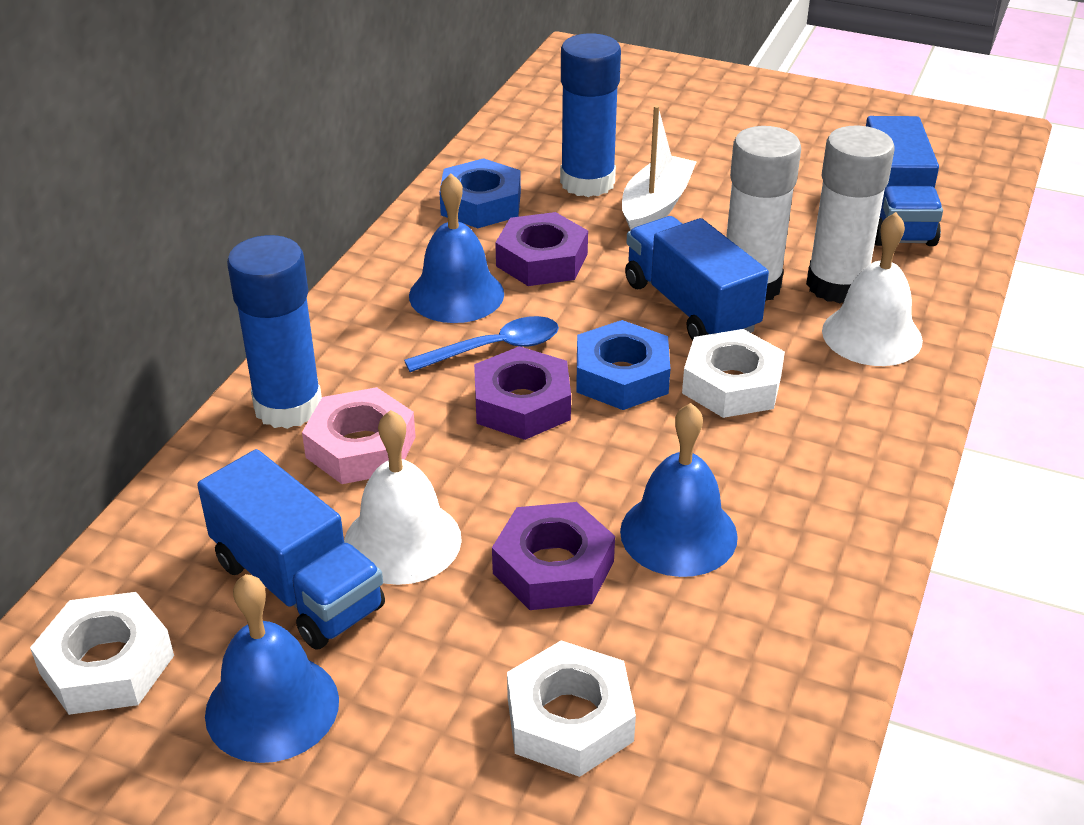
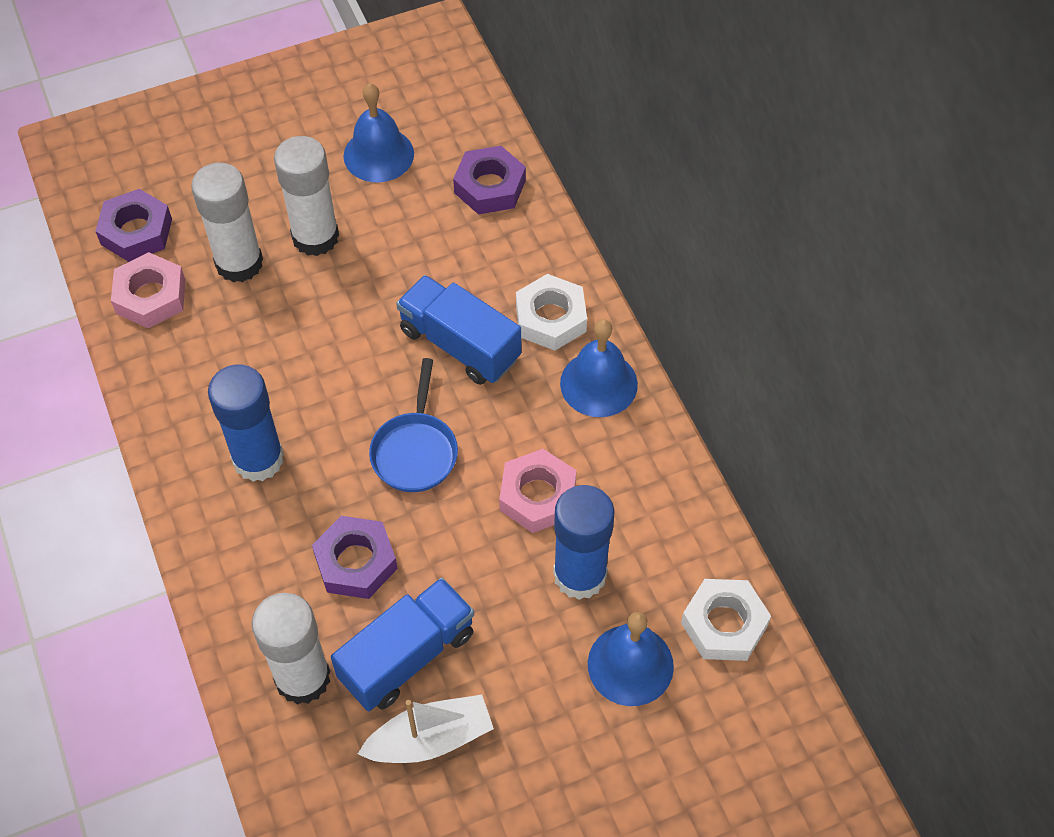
blue nut: [439,158,521,228] [577,320,670,410] = 2 -> none = 0
blue pan: none = 0 -> [369,358,458,492] = 1
blue spoon: [404,316,559,372] = 1 -> none = 0
blue truck: [197,449,385,650] [625,216,769,340] [866,116,943,246] = 3 -> [331,578,474,711] [396,275,521,385] = 2
pink nut: [302,387,416,484] = 1 -> [111,252,185,328] [499,449,576,533] = 2
white bell: [344,410,462,585] [822,212,923,366] = 2 -> none = 0
white glue stick: [726,126,801,301] [806,126,895,304] = 2 -> [191,163,263,282] [252,593,330,705] [274,136,339,256] = 3
white nut: [30,592,174,715] [507,640,636,777] [682,329,785,418] = 3 -> [516,274,587,351] [681,579,771,661] = 2

